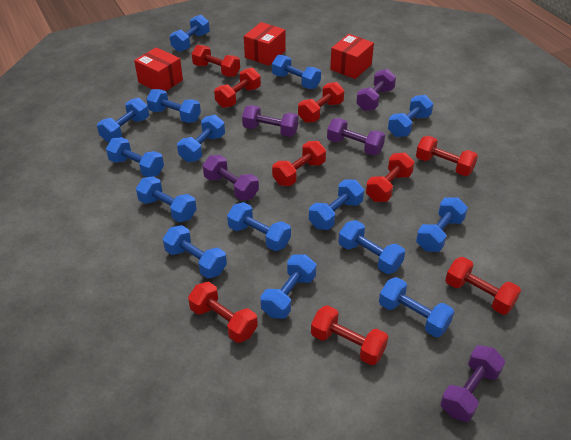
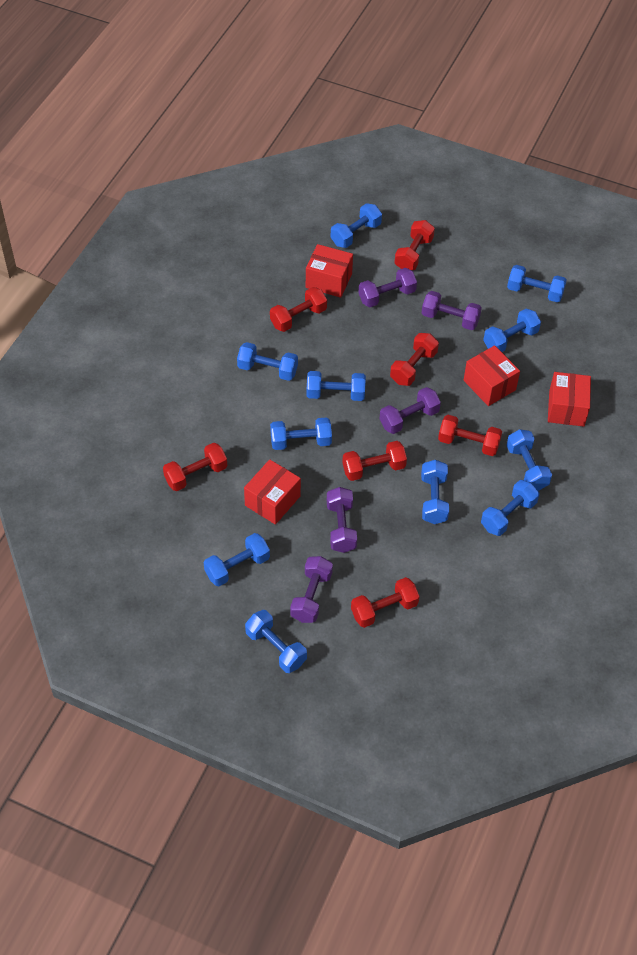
blue dumbbell: [97,98,149,142] [106,137,164,177] [136,176,196,222] [146,89,201,123] [163,225,227,279] [170,15,210,52] [177,115,225,162] [227,202,291,251] [260,254,316,319] [272,55,321,89] [309,179,364,230] [338,220,405,274] [379,277,454,337] [388,95,433,137] [416,197,468,252] = 15 -> [204,533,270,586] [237,342,298,381] [245,610,307,673] [270,417,332,450] [306,371,366,401] [331,203,382,248] [421,460,449,524] [481,480,539,536] [483,309,541,352] [506,429,552,491] [507,265,567,302] = 11
red box: [134,47,183,91] [244,22,285,66] [330,34,374,79] = 3 -> [244,459,301,525] [306,244,353,298] [464,345,520,406] [548,372,591,427] = 4
red dumbbell: [188,282,258,343] [192,45,240,77] [214,68,261,108] [272,141,326,186] [298,82,344,123] [311,305,388,365] [366,153,414,202] [416,136,478,176] [445,257,521,315] = 9 -> [163,443,227,491] [270,287,327,332] [342,441,407,481] [351,577,420,628] [390,333,439,386] [394,220,435,270] [438,415,502,456] = 7

